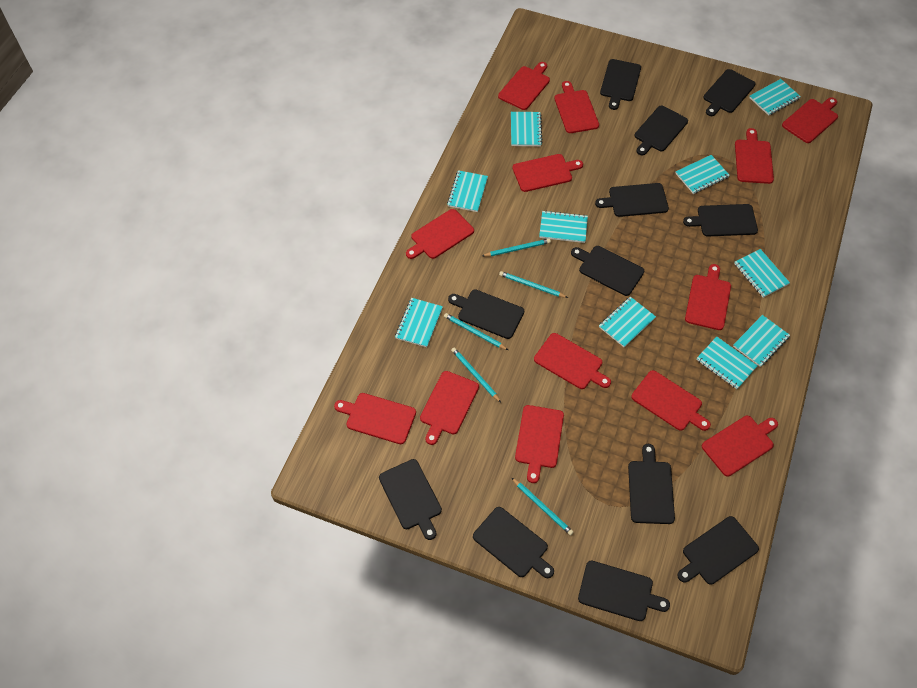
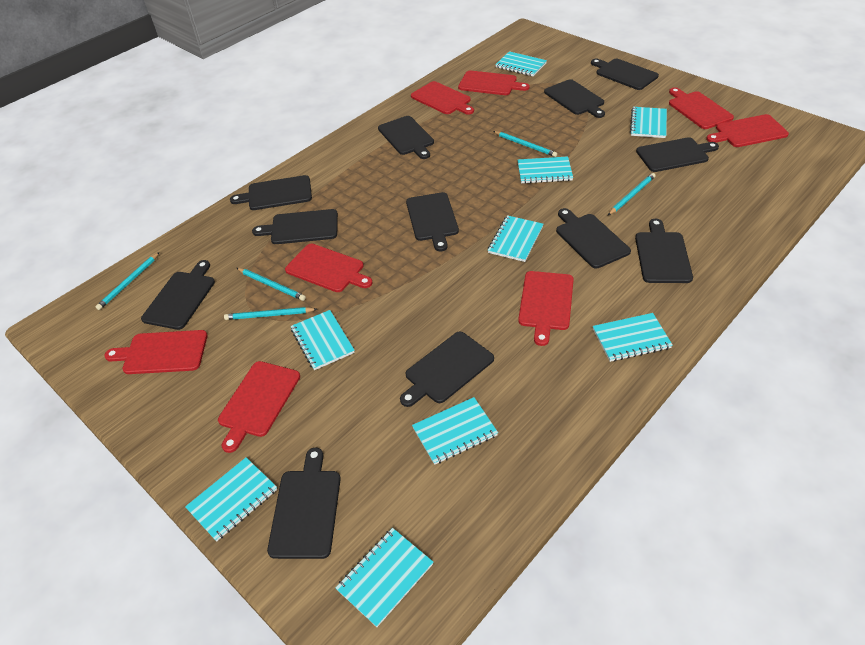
red cutting board: [334,393,416,444] [406,209,474,259] [420,371,479,445] [498,62,550,110] [512,154,583,192] [515,405,564,483] [534,333,611,389] [554,81,599,133] [631,370,711,431] [685,264,731,330] [702,416,778,476] [735,128,774,184] [782,97,838,143] = 13 -> [104,330,207,374] [218,361,300,453] [285,244,372,292] [411,81,474,115] [458,71,530,95] [518,271,574,346] [669,87,734,129] [706,114,789,147] = 8
turquoise notebook: [395,298,443,347] [447,170,488,212] [511,112,543,146] [539,210,588,243] [599,297,656,347] [675,155,730,194] [696,336,758,389] [733,315,790,367] [734,249,790,298] [749,79,801,116] = 10 -> [185,457,277,541] [290,310,355,370] [335,528,433,627] [412,397,498,465] [488,215,543,262] [495,51,547,76] [518,156,573,184] [593,313,673,362] [630,107,667,138] = 9

